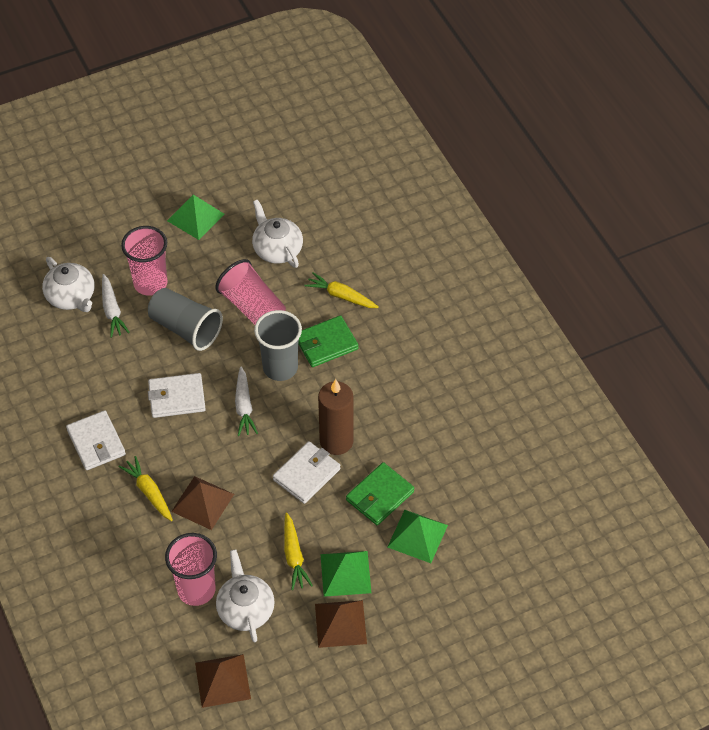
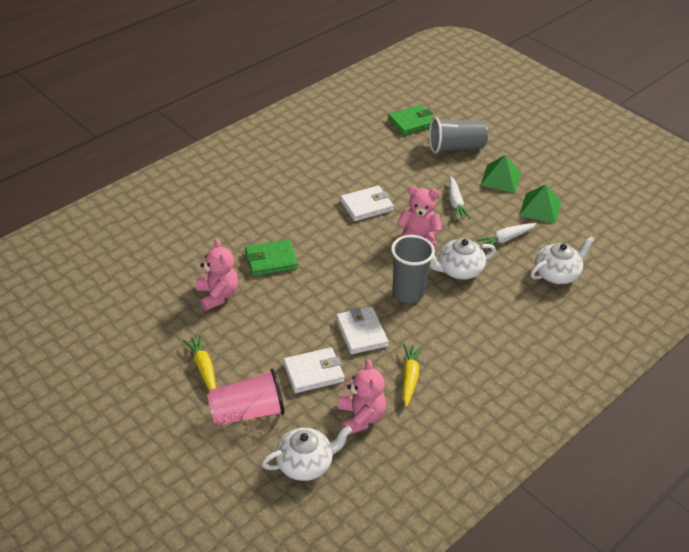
brown candle: [318,379,354,455] = 1 -> none = 0
brown pyramid: [171,476,234,530] [195,654,251,708] [315,600,367,648] = 3 -> none = 0
green pyramid: [167,195,225,240] [320,551,371,597] [388,510,448,563] = 3 -> [480,155,521,193] [519,184,561,224] = 2
pink cup: [121,226,168,296] [165,533,217,606] [215,259,286,325] = 3 -> [207,369,285,426] = 1
pink teddy bear: none = 0 -> [196,239,238,311] [338,359,386,435] [397,186,442,249] = 3
yellow carrot: [118,456,173,521] [284,513,313,590] [304,272,379,308] = 3 -> [183,335,216,390] [403,344,422,407] = 2

